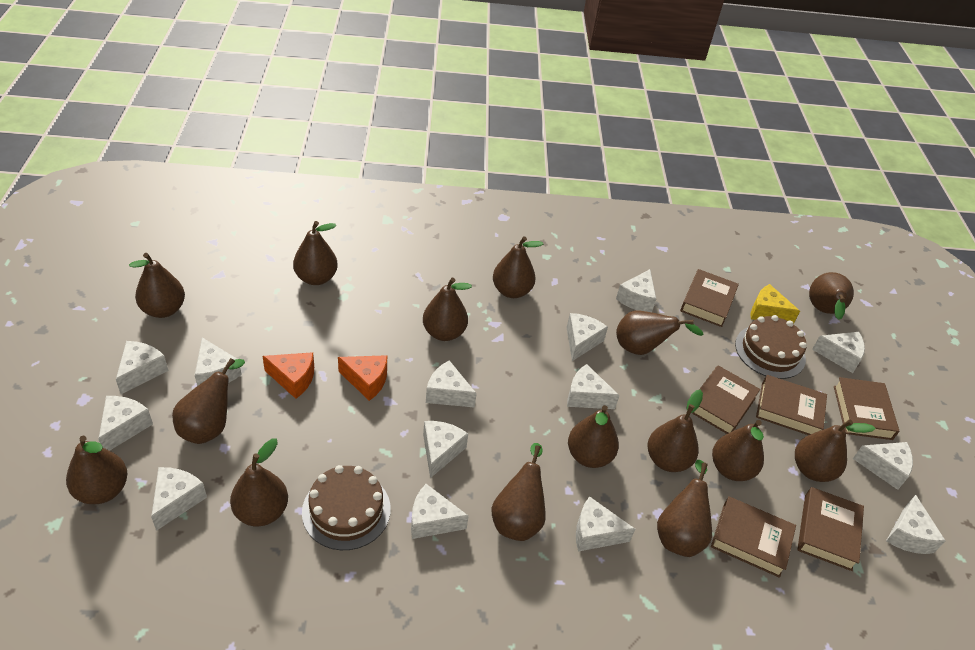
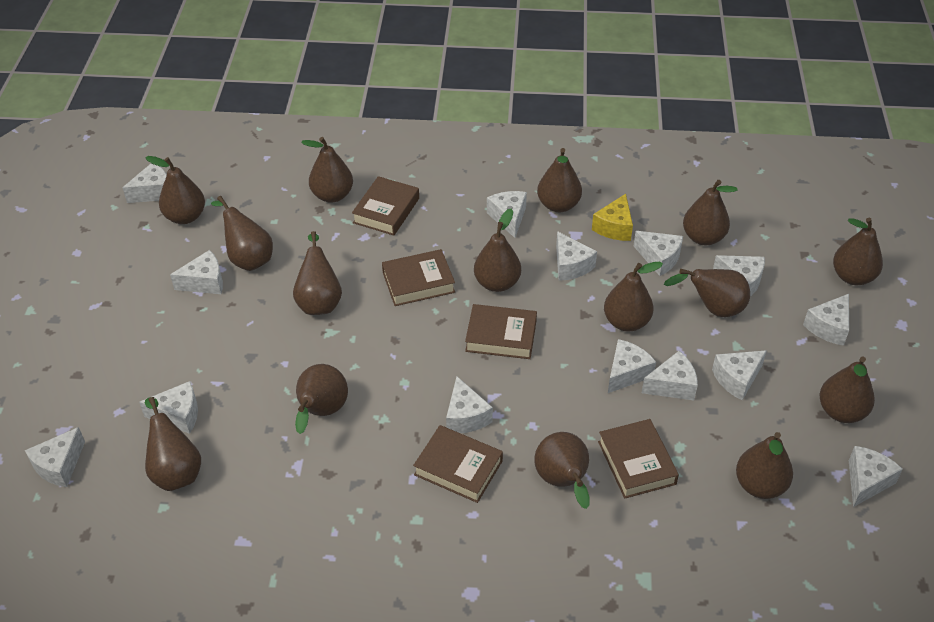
brown book: [680,269,739,327] [692,365,760,434] [711,497,796,578] [756,375,827,435] [797,487,864,571] [834,377,899,440] = 6 -> [352,176,419,235] [382,249,455,306] [413,425,503,503] [465,304,537,359] [598,419,679,499] = 5
brown cake: [302,465,391,550] [735,315,807,379] = 2 -> none = 0
orange cheese: [263,352,314,399] [338,355,387,401] = 2 -> none = 0

